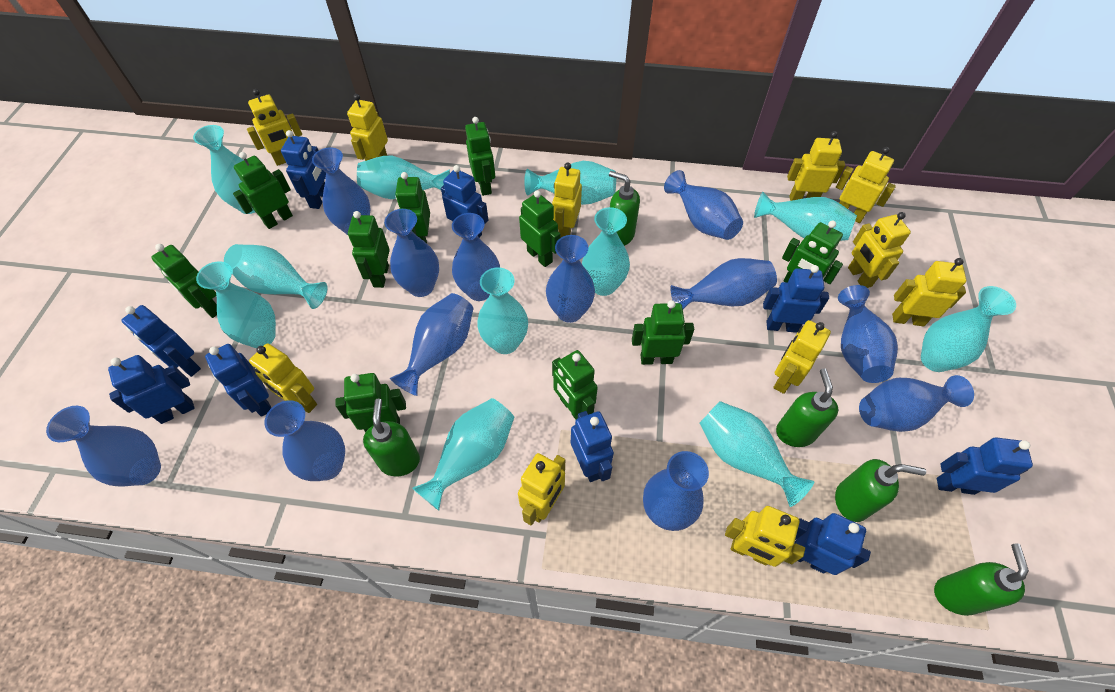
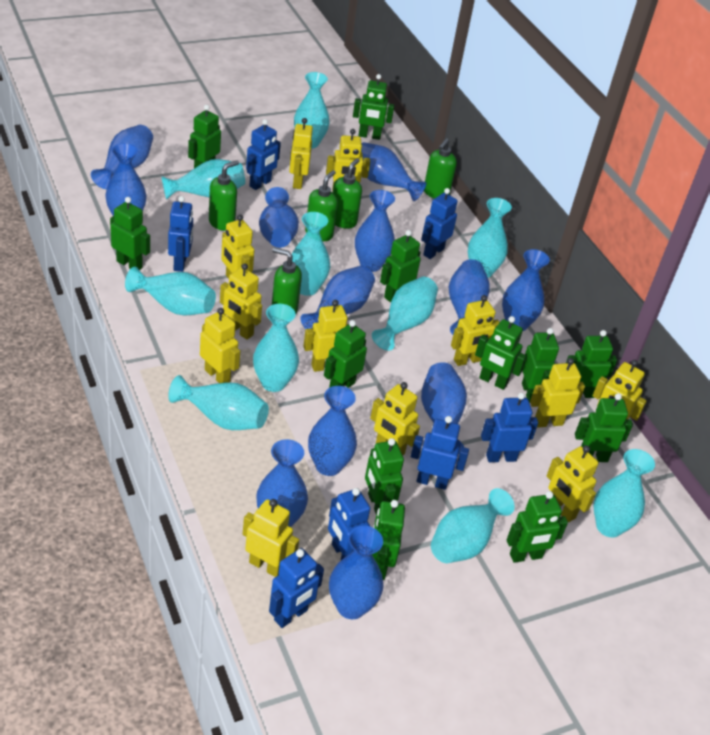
blue robot: [108,355,195,424] [121,305,201,377] [205,344,271,417] [281,130,326,209] [441,165,488,238] [571,411,614,482] [763,265,829,333] [794,513,871,575] [937,437,1033,495] = 9 -> [168,196,193,272] [246,119,281,190] [269,548,324,628] [328,488,370,560] [411,416,469,490] [421,188,458,259] [481,393,538,462] = 7
green robot: [151,244,217,318] [233,152,293,229] [335,373,406,432] [348,211,390,288] [395,172,430,243] [465,117,495,196] [519,190,560,267] [552,350,598,420] [632,300,694,365] [782,221,843,284] = 10 -> [110,197,150,270] [188,105,221,168] [324,320,367,388] [353,74,394,140] [365,438,404,515] [372,500,405,580] [380,230,421,302] [475,316,527,390] [507,491,568,563] [522,328,559,403] [566,330,617,398] [575,393,633,462] = 12
turquoise vase: [193,125,255,214] [196,261,276,348] [224,244,328,309] [357,156,450,199] [412,398,514,511] [477,267,528,354] [524,161,616,205] [582,207,630,296] [700,401,814,507] [754,192,857,241] [921,286,1016,372] = 11 -> [125,267,216,315] [162,159,245,200] [168,375,269,430] [253,304,299,392] [292,212,330,296] [294,72,329,149] [372,277,438,351] [431,488,515,563] [468,198,512,278] [594,449,655,537] = 10
yellow robot: [247,89,302,166] [249,343,317,413] [347,94,388,161] [518,453,565,526] [552,163,582,238] [725,506,805,567] [773,320,831,394] [787,131,845,201] [836,147,896,223] [848,212,911,288] [892,258,966,326] = 11 -> [200,308,240,383] [220,263,262,340] [221,215,254,279] [243,499,299,577] [289,118,313,189] [303,300,349,372] [326,129,370,191] [370,382,420,455] [451,295,500,366] [530,358,585,427] [547,445,599,522] [593,360,647,421] = 12

